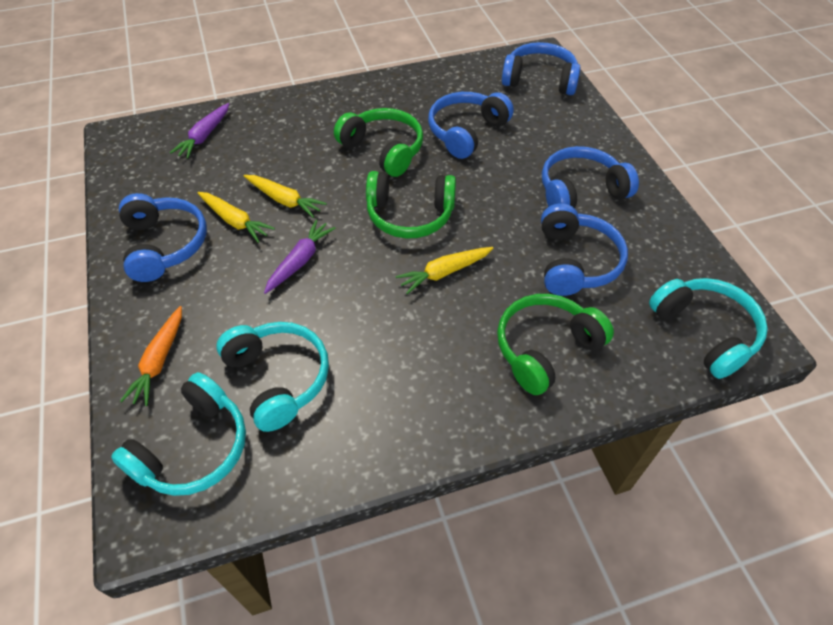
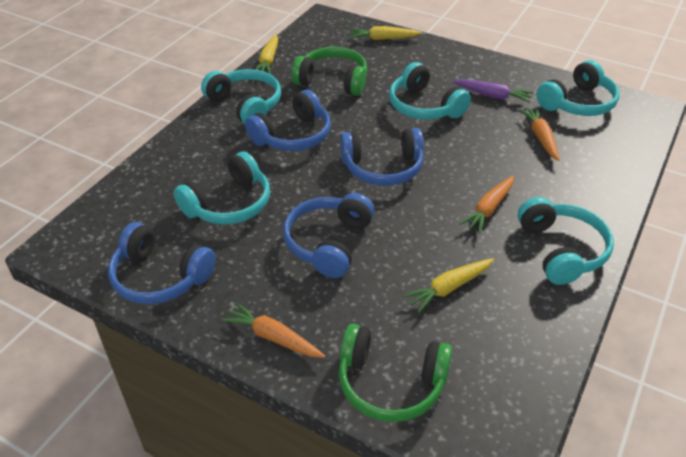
blue headphones: [119,193,207,282] [428,92,514,159] [502,42,581,95] [541,203,628,296] [542,146,639,208] = 5 -> [108,222,216,304] [245,90,331,151] [283,193,375,278] [340,128,424,186] = 4
green headphones: [334,108,423,177] [366,171,456,239] [497,294,614,395] = 3 -> [292,47,367,96] [338,324,452,422] = 2
orange carrot: [120,306,182,406] = 1 -> [221,302,325,358] [459,175,514,234] [519,107,559,161] = 3
purple carrot: [170,103,229,159] [264,219,336,294] = 2 -> [453,79,533,103] = 1
turquoise headphones: [111,372,246,496] [216,322,329,432] [649,278,768,379] = 3 -> [174,151,270,225] [201,69,281,124] [389,62,471,120] [517,197,614,285] [536,60,619,116] = 5

